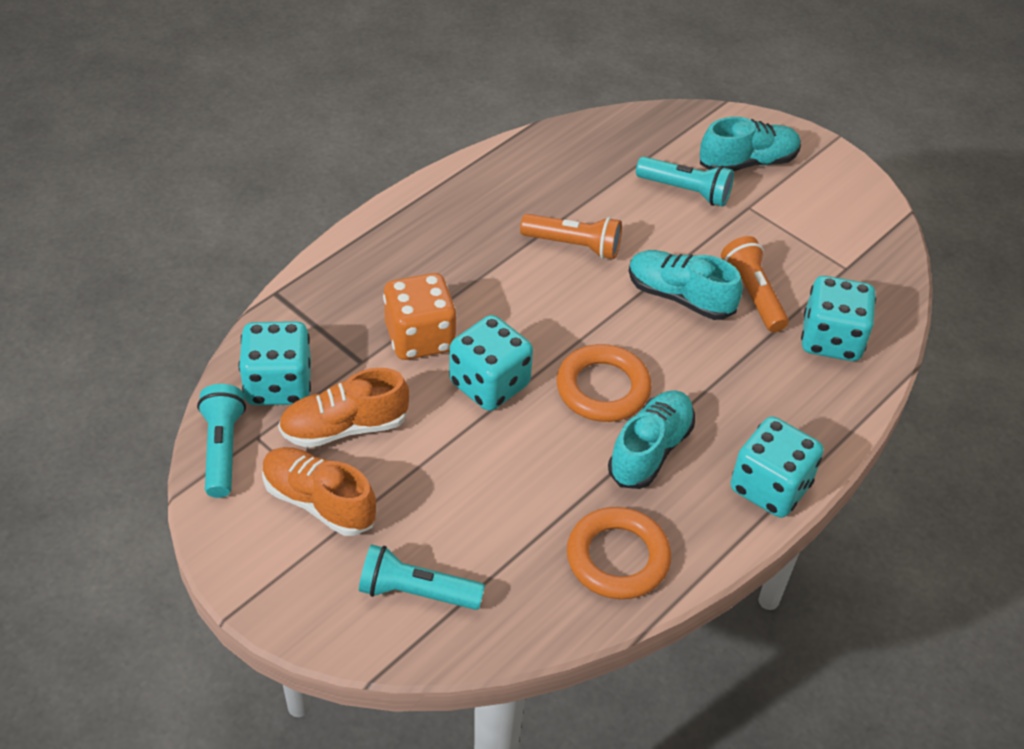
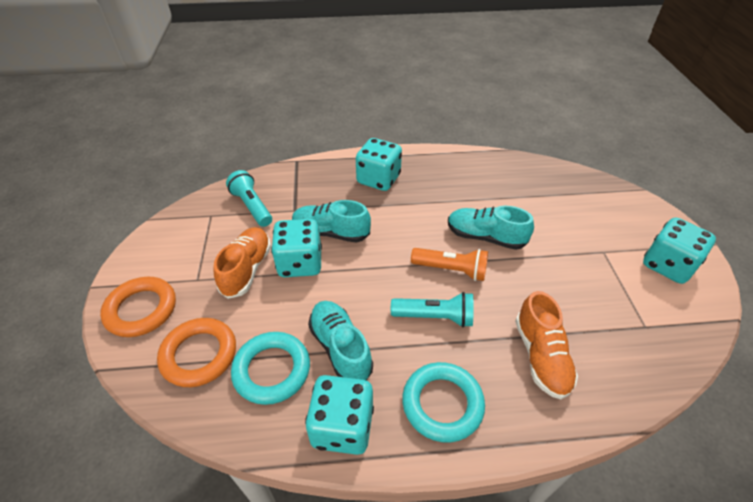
orange dice: [383,273,457,360] = 1 -> none = 0
orange flashlight: [520,214,622,259] [721,236,789,332] = 2 -> [411,248,488,281] = 1
turquoise flashlight: [197,384,246,498] [359,544,485,610] [636,157,734,207] = 3 -> [226,170,272,227] [391,292,474,327] = 2
turquoise ring: none = 0 -> [231,332,310,405] [402,362,485,443] = 2

